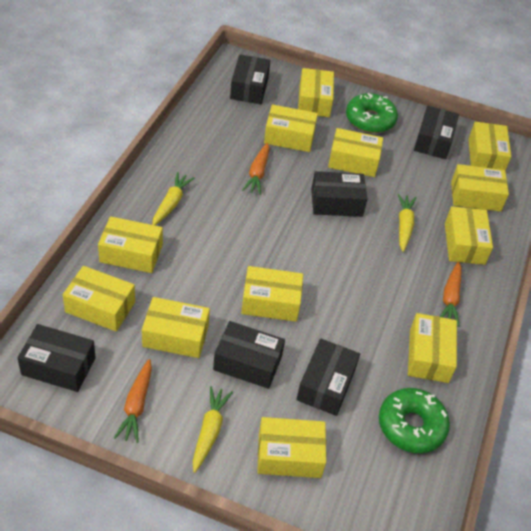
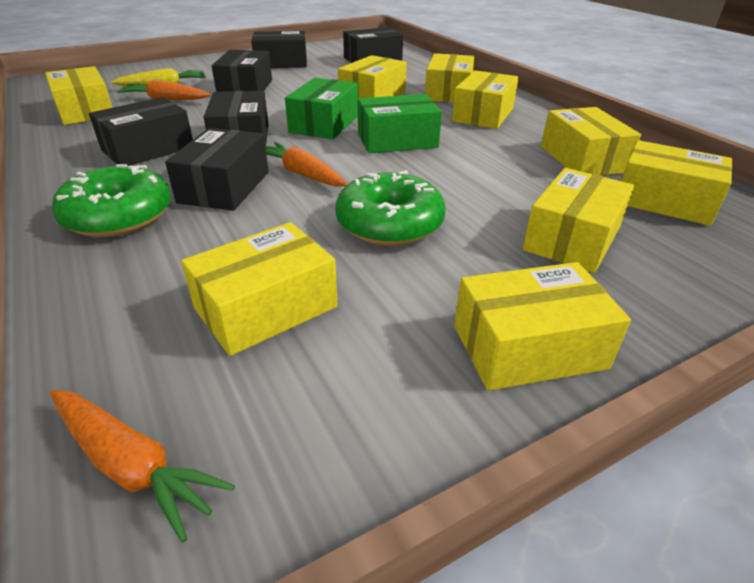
green box: none = 0 -> [285,78,358,139] [358,94,442,153] = 2
yellow box: [63,266,135,332] [98,216,163,273] [142,297,210,358] [241,266,303,322] [257,417,326,478] [264,105,318,152] [298,68,334,117] [328,128,383,177] [408,313,457,383] [445,206,493,265] [451,164,509,212] [468,122,511,171] = 12 -> [45,66,112,125] [181,222,338,356] [338,55,407,98] [425,53,475,103] [452,70,519,129] [454,262,631,391] [523,168,634,273] [541,107,641,176] [622,140,733,226] = 9
yellow carrot: [152,172,195,225] [193,386,233,473] [398,194,417,252] = 3 -> [111,68,206,86] = 1

